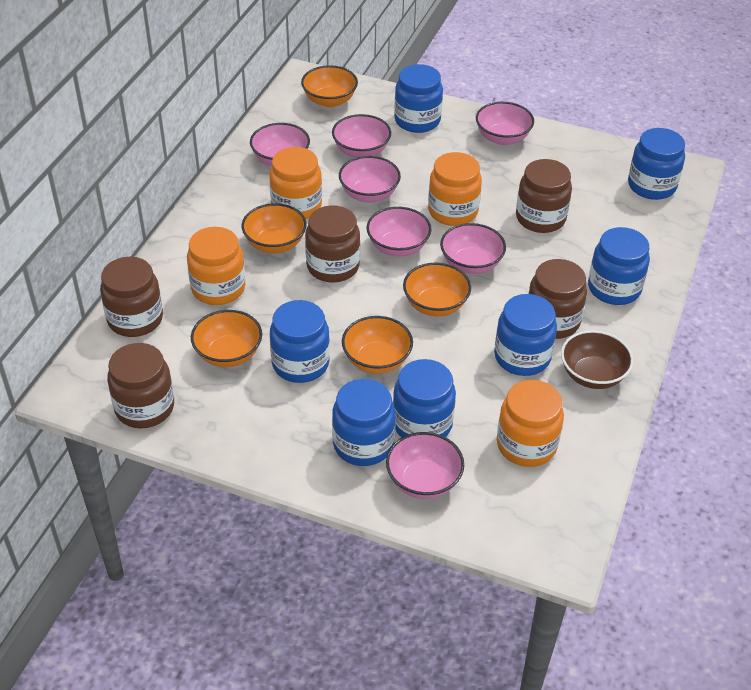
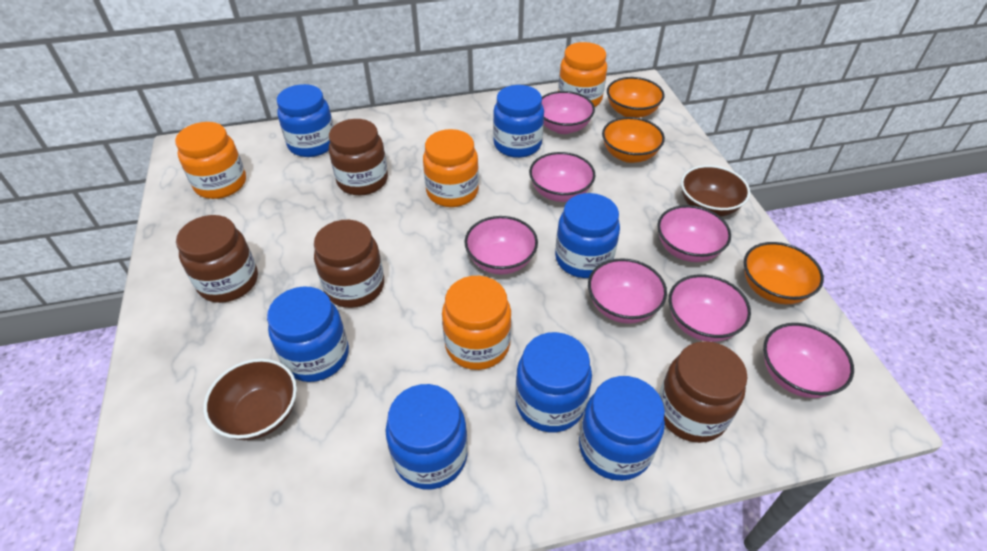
brown bowl: [561,330,633,389] = 1 -> [203,359,297,440] [681,165,750,217] = 2
brown jar: [100,257,163,337] [107,343,174,428] [305,205,360,283] [516,159,572,233] [528,259,587,339] = 5 -> [176,215,258,303] [314,220,384,308] [329,119,388,195] [659,341,748,443] = 4
orange bowl: [191,310,262,367] [242,203,307,253] [301,65,358,107] [342,316,413,374] [403,263,471,316] = 5 -> [602,117,665,163] [607,77,665,118] [744,242,824,304] = 3

